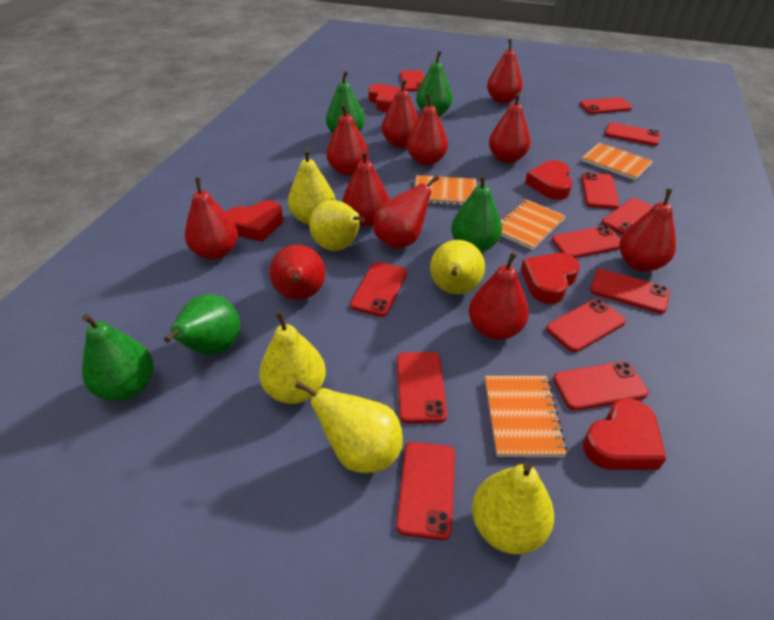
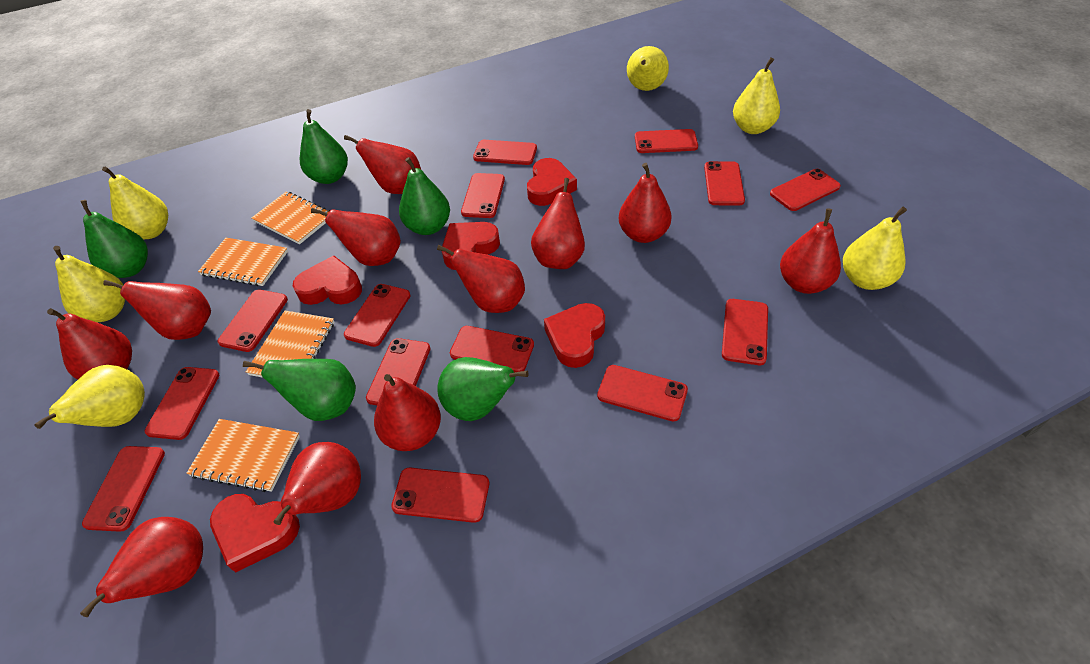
red phone: [350,262,407,317] [396,442,455,540] [397,352,447,423] [400,70,424,91] [546,299,626,352] [552,226,620,258] [553,361,649,411] [580,97,632,114] [581,172,620,209] [590,269,670,314] [602,198,653,235] [605,123,661,146] = 12 -> [82,446,165,532] [145,367,219,440] [218,290,288,352] [344,284,410,347] [366,338,431,405] [391,468,489,523] [450,326,534,372] [461,173,505,218] [473,140,537,165] [597,365,688,422] [635,129,698,153] [704,161,745,206] [722,299,768,365] [770,169,841,211] = 14

